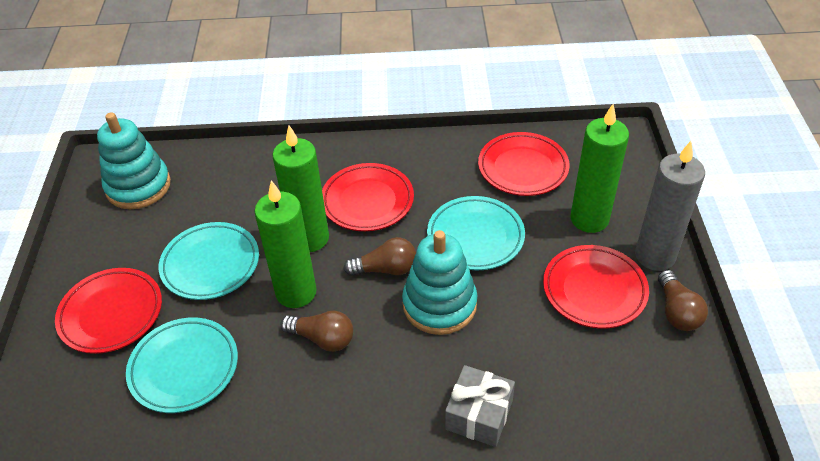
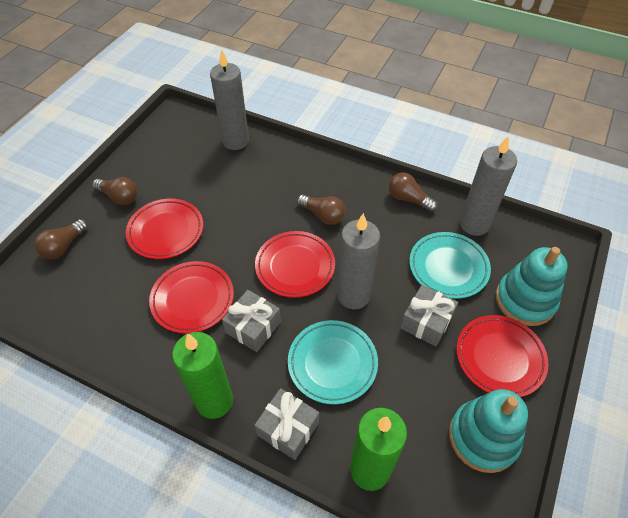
brown light bulb: [280,310,353,352] [344,237,416,276] [658,270,708,331] = 3 -> [34,219,88,259] [92,177,138,205] [297,195,345,225] [389,173,437,212] = 4
green candle: [254,180,317,308] [273,125,329,252] [570,104,629,233] = 3 -> [172,332,233,419] [350,408,407,491] = 2
grey candle: [635,141,705,271] = 1 -> [210,49,249,150] [337,213,380,309] [460,136,517,236] = 3
grey gift: [445,365,515,447] = 1 -> [222,290,281,352] [255,388,319,460] [400,285,458,346] = 3
turquoise plate: [126,317,238,413] [159,222,259,300] [427,196,525,270] = 3 -> [288,320,378,405] [409,232,491,299] = 2

